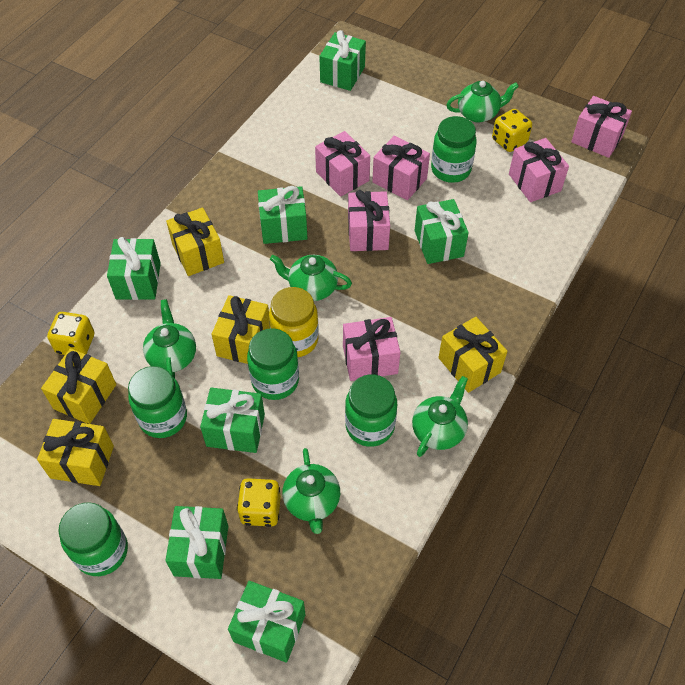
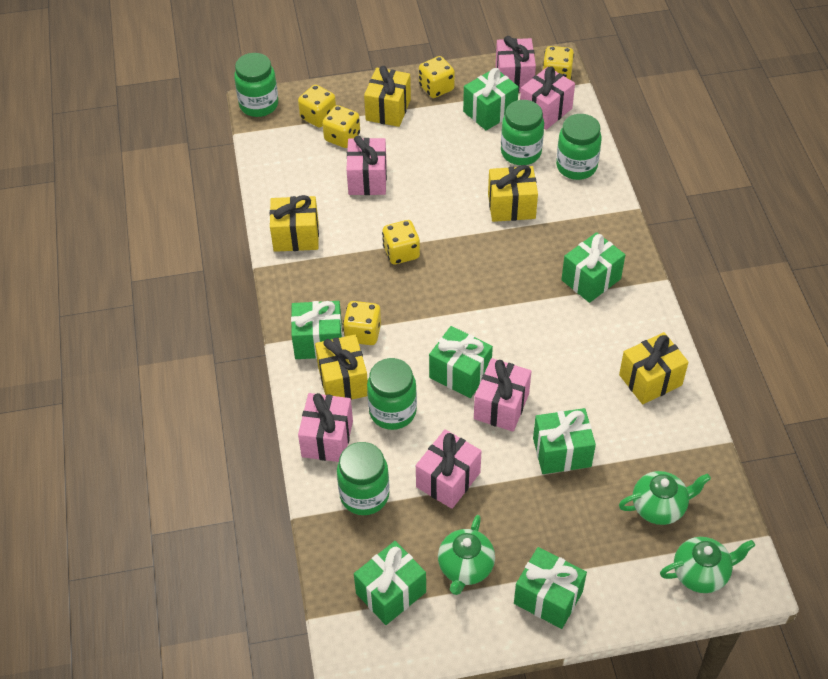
green teapot: [143,299,196,379] [270,255,352,301] [282,448,340,534] [412,376,468,457] [446,81,519,122] = 5 -> [438,515,495,595] [619,471,711,525] [660,537,755,593] = 3
yellow dice: [47,312,94,355] [237,478,281,527] [492,109,532,152] = 3 -> [298,85,336,128] [322,105,360,148] [343,301,381,345] [382,220,420,264] [419,56,455,98] [543,46,574,80] = 6
yellow jar: [269,287,319,357] = 1 -> none = 0

